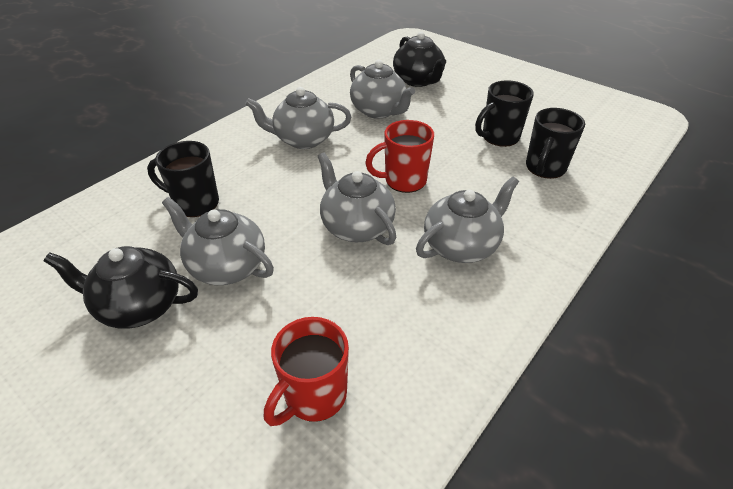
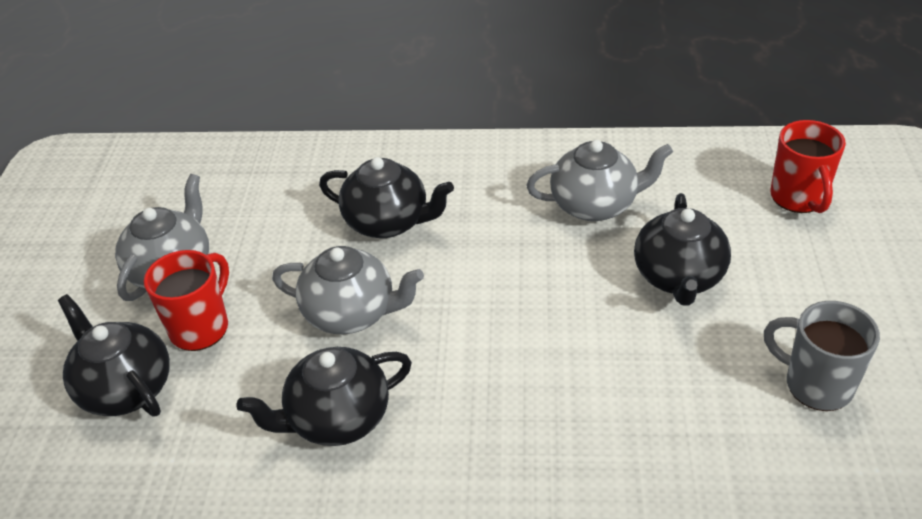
black mug: [147,141,219,217] [475,80,534,147] [526,108,585,179] = 3 -> none = 0
black teapot: [44,246,198,329] [393,31,446,87] = 2 -> [58,294,170,416] [237,347,412,446] [319,157,454,238] [634,193,731,306] = 4
grey mug: none = 0 -> [764,301,880,411] = 1
grey teapot: [162,197,274,285] [245,87,351,149] [318,152,396,245] [350,60,415,119] [416,176,519,263] = 5 -> [115,174,209,301] [272,246,424,334] [526,140,673,221] = 3

